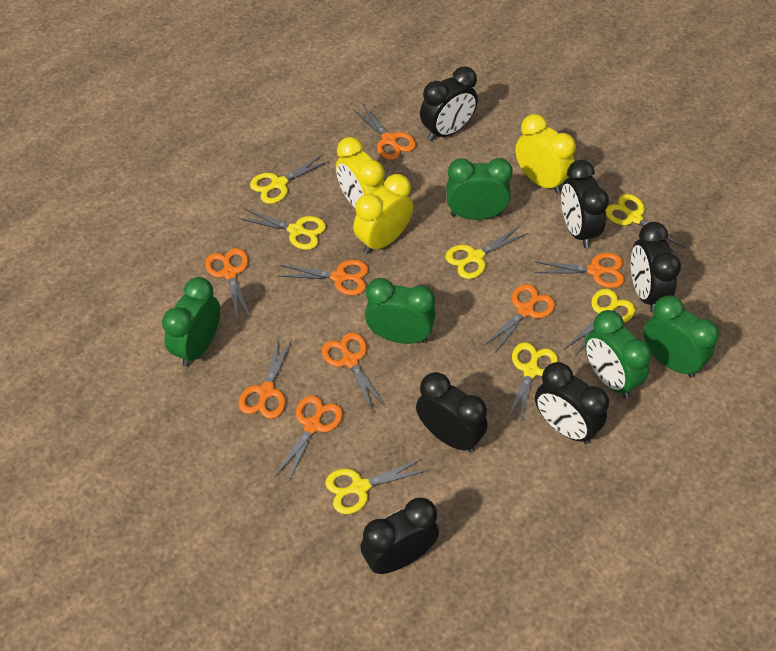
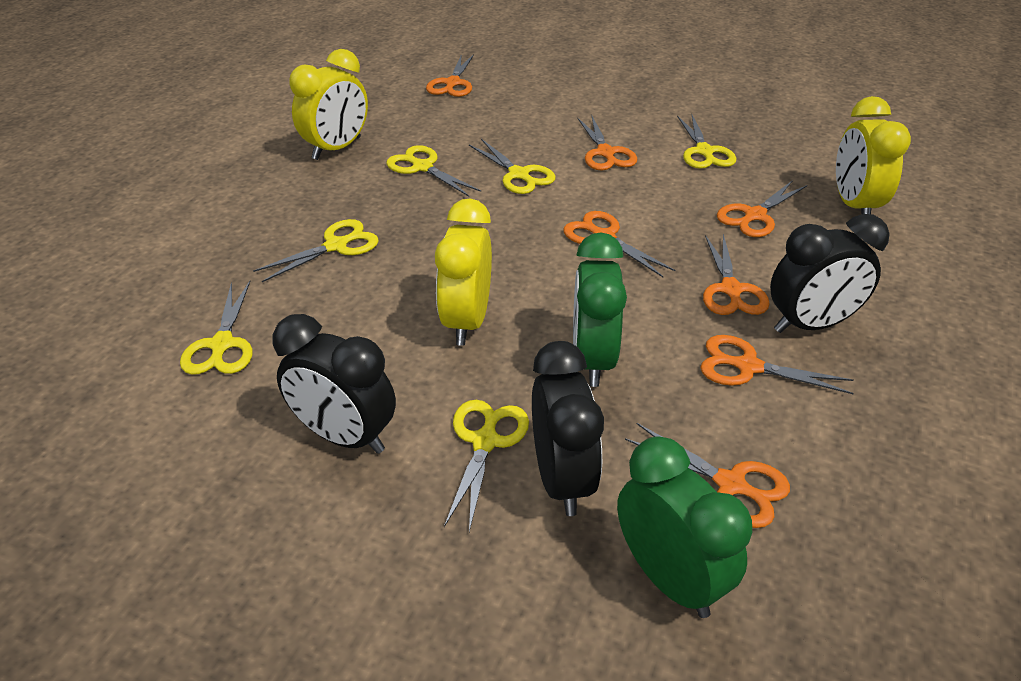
black clock: [360,498,439,574] [416,372,488,452] [420,67,478,141] [535,362,609,444] [561,160,609,248] [631,222,681,313] = 6 -> [273,314,396,454] [532,341,604,516] [770,214,890,333] = 3
green clock: [162,277,220,367] [365,278,436,344] [446,158,513,220] [585,310,652,398] [644,295,719,378] = 5 -> [573,232,627,387] [617,437,752,618] = 2
orange scissors: [205,248,251,321] [238,338,292,419] [275,395,343,484] [279,260,369,295] [322,332,386,412] [353,103,416,160] [483,284,555,354] [535,253,625,288] = 8 -> [426,54,474,97] [563,211,675,277] [577,115,637,170] [625,423,790,528] [700,335,854,394] [703,234,770,315] [717,180,807,237] = 7
yellow scissors: [239,209,326,250] [250,154,329,204] [325,458,428,514] [445,226,528,279] [507,342,558,424] [563,289,635,358] [605,194,685,254] = 7 -> [180,281,253,375] [253,219,379,282] [386,145,481,197] [444,400,529,532] [469,139,556,194] [677,115,736,169] = 6

